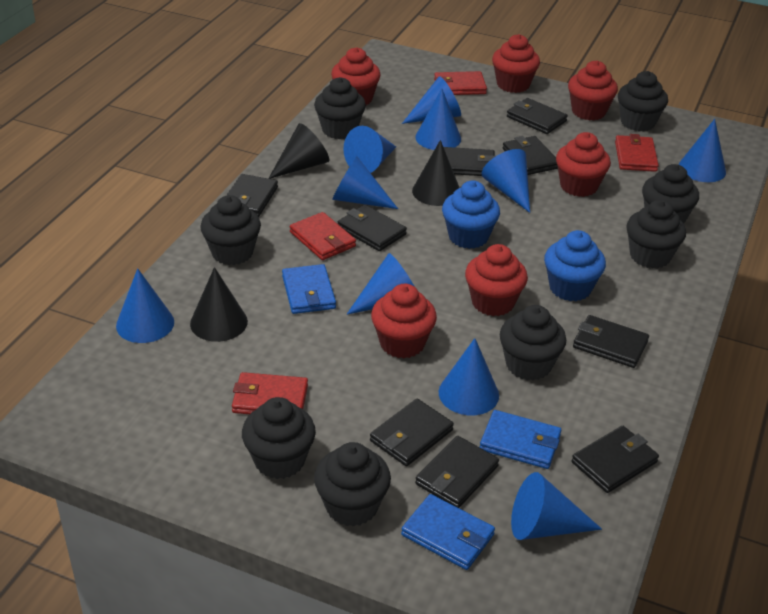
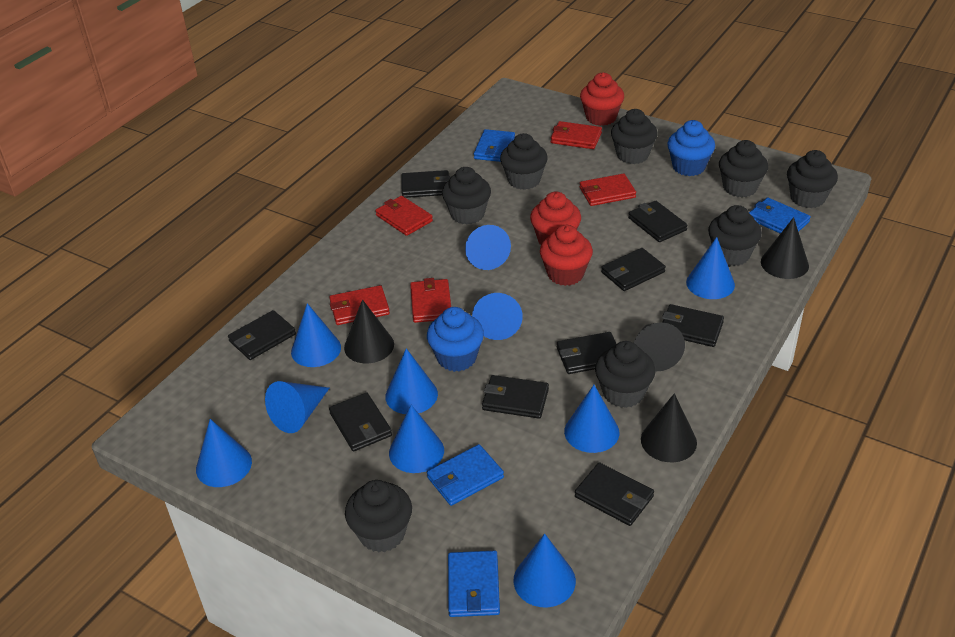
black cone: [190,267,248,342] [268,123,329,179] [412,140,460,206] = 3 -> [344,299,394,363] [634,323,685,371] [641,393,697,462] [761,217,809,279] = 4
blue wallet: [282,264,336,314] [401,494,495,570] [480,410,561,469] = 3 -> [427,444,504,506] [448,550,500,617] [474,129,515,162] [749,197,811,234] = 4
red cupcake: [331,47,381,105] [371,284,437,358] [465,244,528,316] [492,34,540,93] [556,132,611,197] [568,60,618,121] = 6 -> [530,191,581,245] [540,225,593,286] [580,72,624,126] = 3
red wallet: [232,372,308,414] [290,212,356,260] [434,71,487,95] [615,134,659,172] = 4 -> [329,285,390,325] [375,196,433,236] [410,278,451,323] [551,121,602,149] [579,174,636,206] = 5

